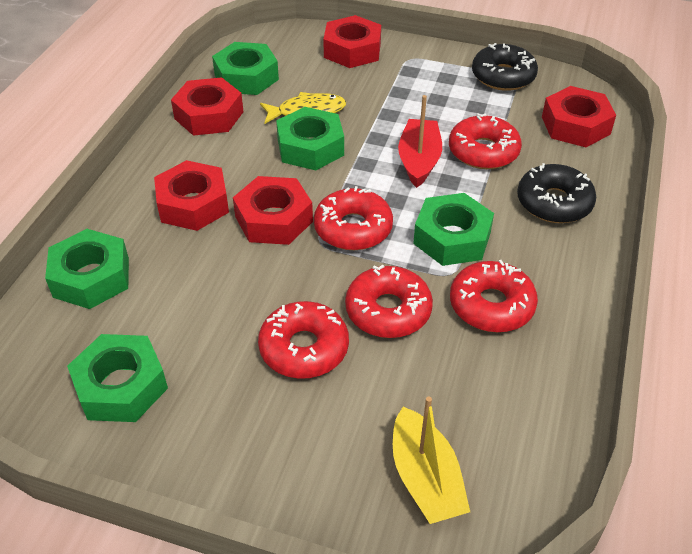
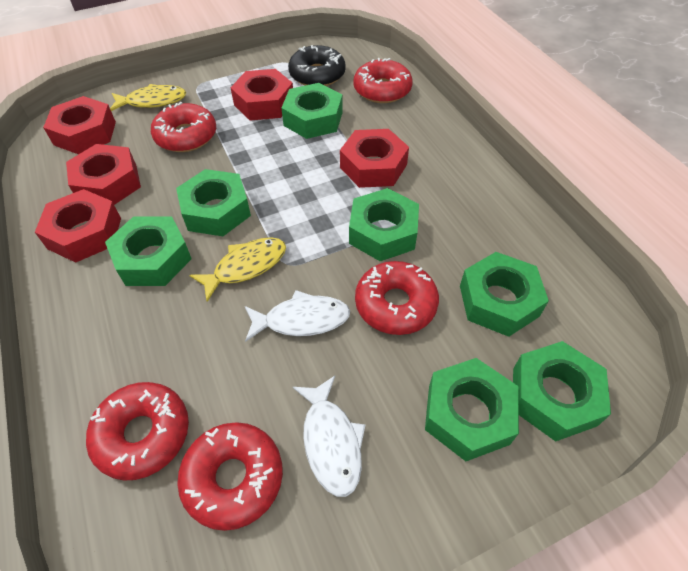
black donut: [472,43,538,91] [517,163,596,223] = 2 -> [288,45,346,86] = 1
green nut: [45,229,129,309] [67,334,168,422] [212,42,279,95] [276,107,344,170] [413,193,494,266] = 5 -> [105,216,192,286] [176,169,251,236] [281,83,343,139] [349,188,419,261] [425,358,519,461] [460,252,549,337] [513,341,611,442] = 7
red boat: [398,95,442,188] = 1 -> none = 0
white fish: none = 0 -> [245,290,350,342] [293,376,365,497] = 2
yellow boat: [393,396,470,524] = 1 -> none = 0
yellow fish: [260,92,346,124] = 1 -> [110,84,186,111] [189,237,286,302] = 2

